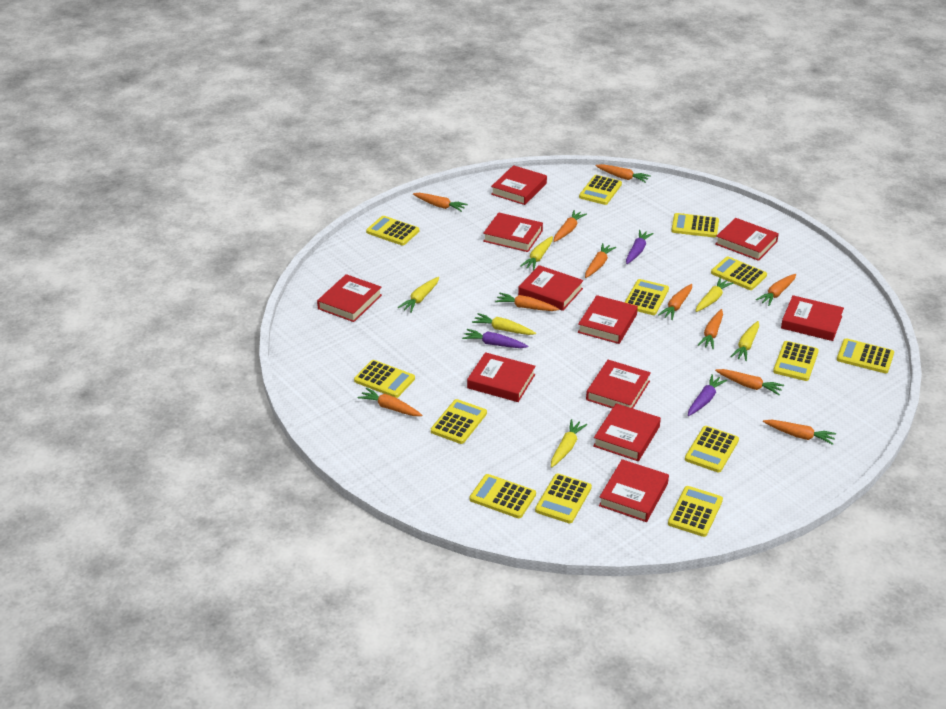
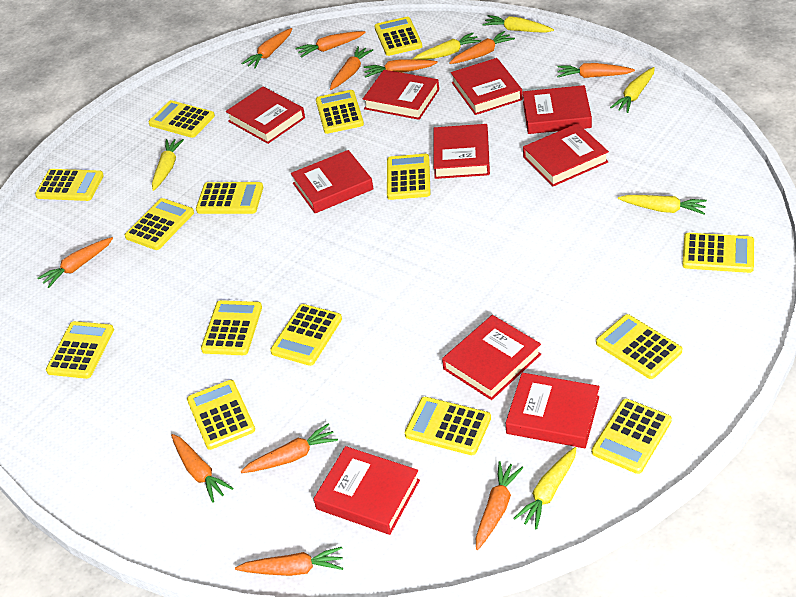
purple carrot: [462,329,528,348] [626,230,654,264] [688,374,727,416] = 3 -> none = 0
red book: [317,274,382,322] [467,352,536,402] [483,213,543,252] [491,165,547,205] [518,265,583,311] [578,295,638,344] [586,360,651,408] [593,403,661,461] [599,459,669,522] [715,218,779,261] [781,295,844,341] = 11 -> [226,87,305,144] [291,150,373,213] [314,446,420,535] [363,70,439,120] [433,124,490,179] [442,315,541,400] [451,58,523,115] [506,373,600,448] [523,85,592,134] [523,123,609,187] = 10
yellow calculator: [354,360,415,398] [366,216,419,245] [431,399,487,444] [470,474,536,518] [535,473,592,523] [579,175,622,205] [625,279,669,315] [668,486,723,537] [671,213,719,237] [685,426,739,472] [711,257,767,290] [773,341,819,381] [837,338,894,373] = 13 -> [35,169,104,201] [46,321,114,379] [125,198,194,250] [148,100,215,138] [187,380,255,450] [196,182,263,214] [201,300,262,355] [270,304,342,366] [316,90,364,134] [374,17,422,56] [387,154,431,200] [405,397,491,455] [592,399,672,474] [596,314,682,379] [682,233,754,273] = 15

